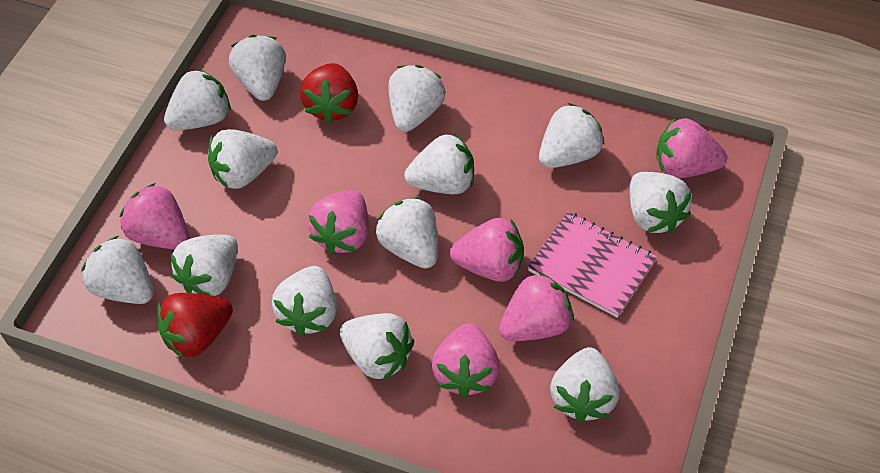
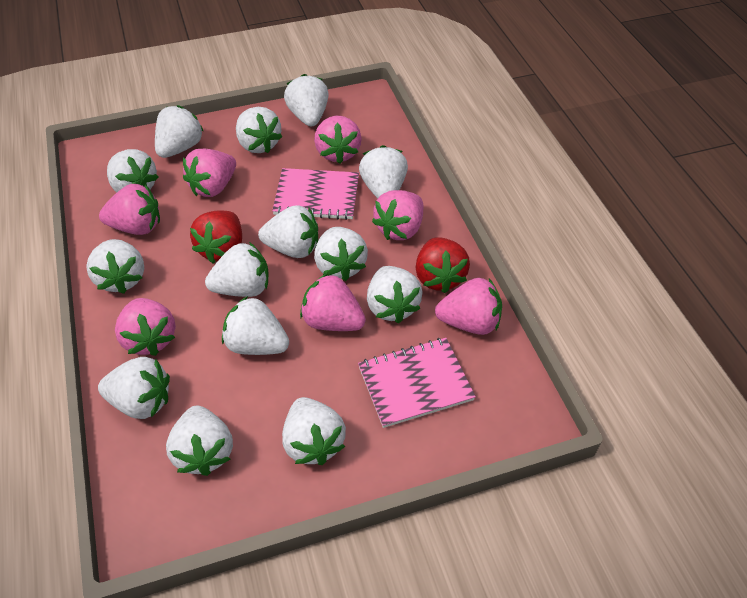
pink notebook: [528,212,657,318] = 1 -> [272,168,359,220] [358,338,476,428] = 2
pink strawberry: [120,183,189,249] [308,190,369,255] [432,323,500,398] [450,218,524,282] [499,272,574,341] [656,117,727,178] = 6 -> [99,184,160,235] [115,298,176,356] [183,149,236,197] [300,273,366,331] [314,116,362,164] [372,190,423,240] [435,278,502,335] = 7
white strawberry: [81,236,154,304] [164,68,231,130] [170,235,238,296] [208,129,277,189] [229,35,286,101] [272,266,337,336] [340,313,414,381] [376,197,438,269] [389,65,445,132] [404,133,474,194] [539,103,605,168] [550,347,619,423] [630,172,692,234] = 13 -> [86,239,144,294] [98,357,170,419] [107,149,158,192] [155,105,204,158] [166,405,233,476] [205,242,269,297] [222,296,289,355] [236,107,282,153] [258,206,318,258] [282,397,346,465] [284,74,329,126] [314,227,368,281] [359,145,408,198] [367,266,423,323] = 14

